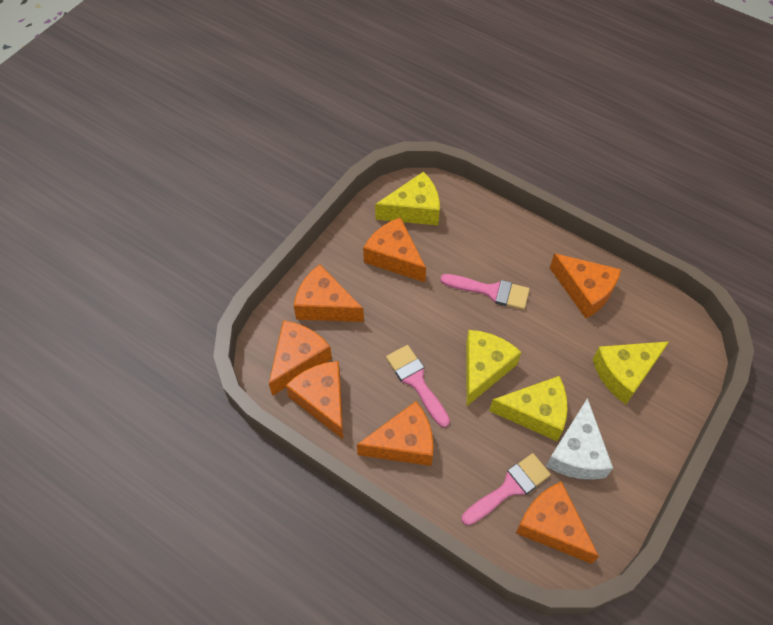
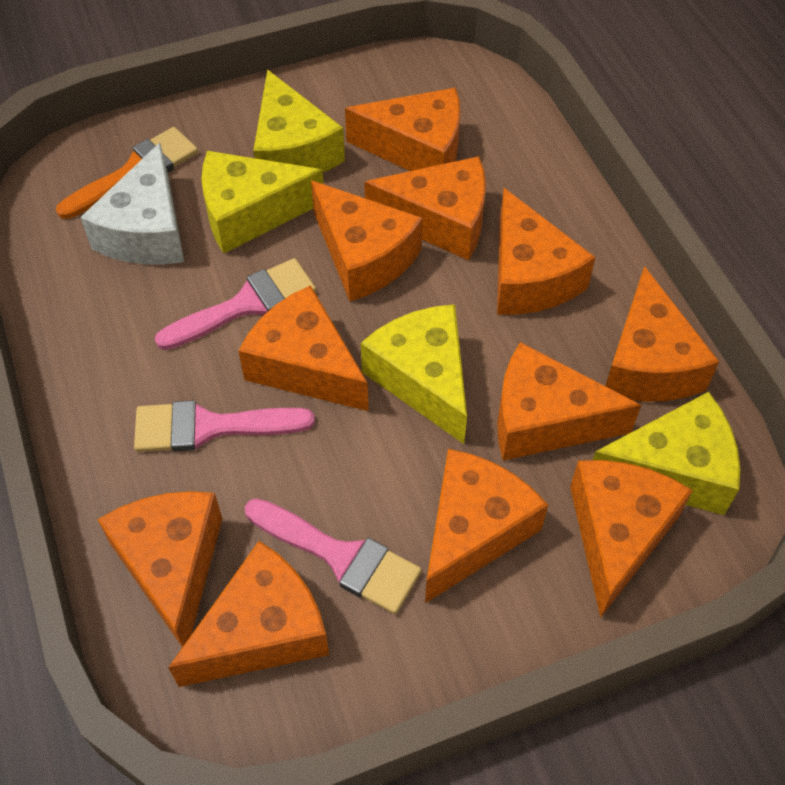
orange brush: none = 0 -> [56,127,198,219] = 1
orange cheese: [269,320,332,396] [286,361,343,439] [294,264,364,322] [357,401,433,466] [363,217,426,282] [516,481,599,564] [550,253,621,318] = 7 -> [97,491,223,647] [168,541,329,687] [238,285,369,411] [311,181,423,301] [345,88,460,171] [364,156,486,260] [425,449,548,603] [497,188,596,315] [497,342,641,461] [570,460,693,618] [605,266,719,402] = 11

